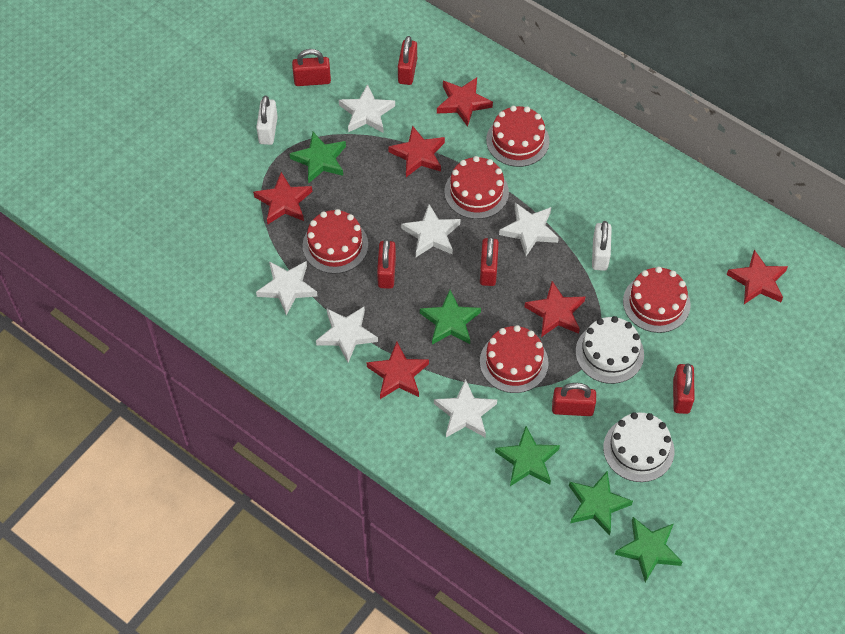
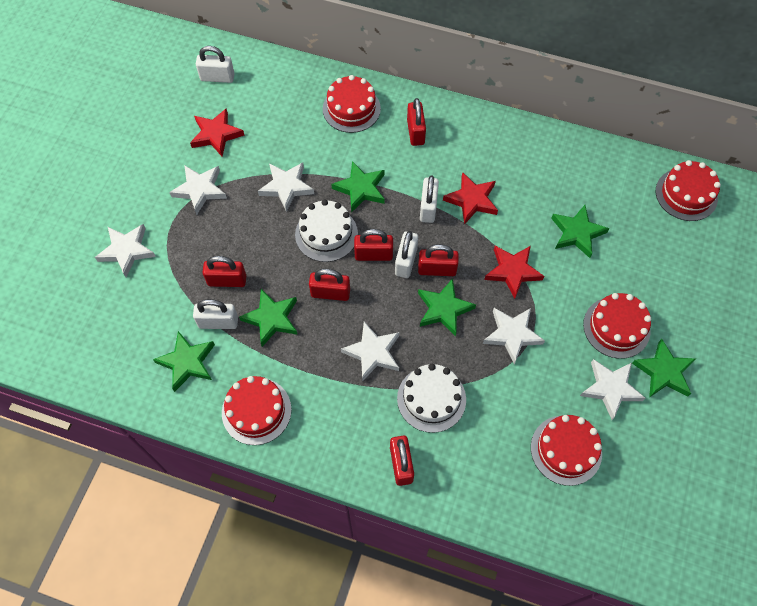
green star: [290,132,346,183] [420,290,481,345] [495,426,560,486] [569,471,633,536] [615,517,683,583] = 5 -> [153,331,215,392] [239,289,298,347] [331,161,385,213] [418,278,476,337] [551,205,609,258] [632,339,696,397] = 6
red star: [253,172,312,224] [367,342,429,399] [388,126,445,177] [437,77,493,127] [524,281,585,337] [726,250,788,304] = 6 -> [190,108,245,157] [443,172,498,224] [484,246,544,299] = 3
white padlock: [256,96,278,145] [592,221,612,271] = 2 -> [193,299,238,329] [196,46,235,83] [395,231,418,278] [420,175,439,223] = 4

